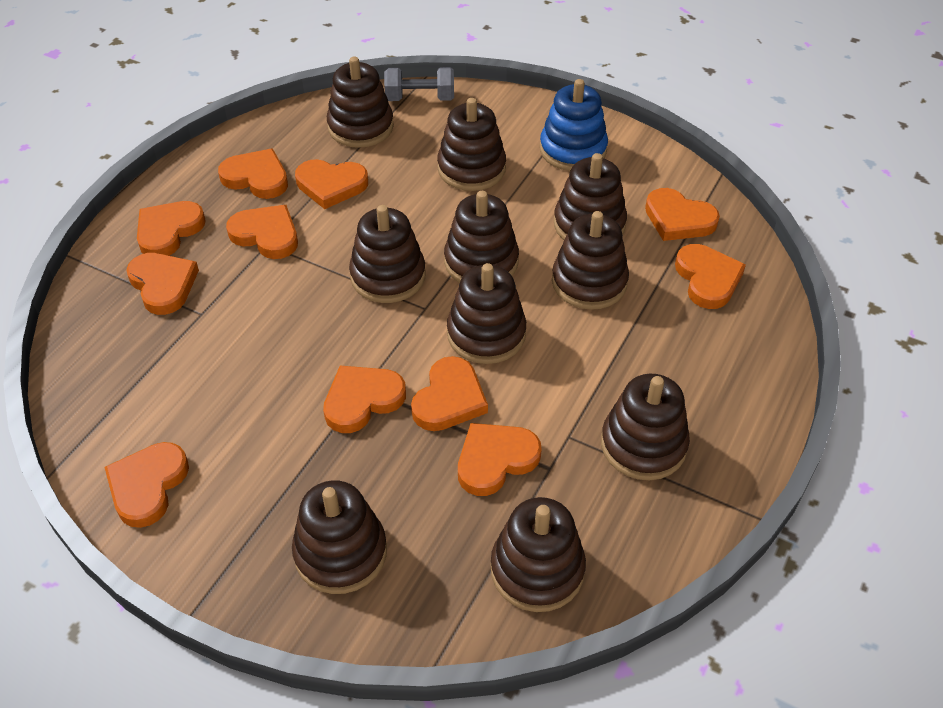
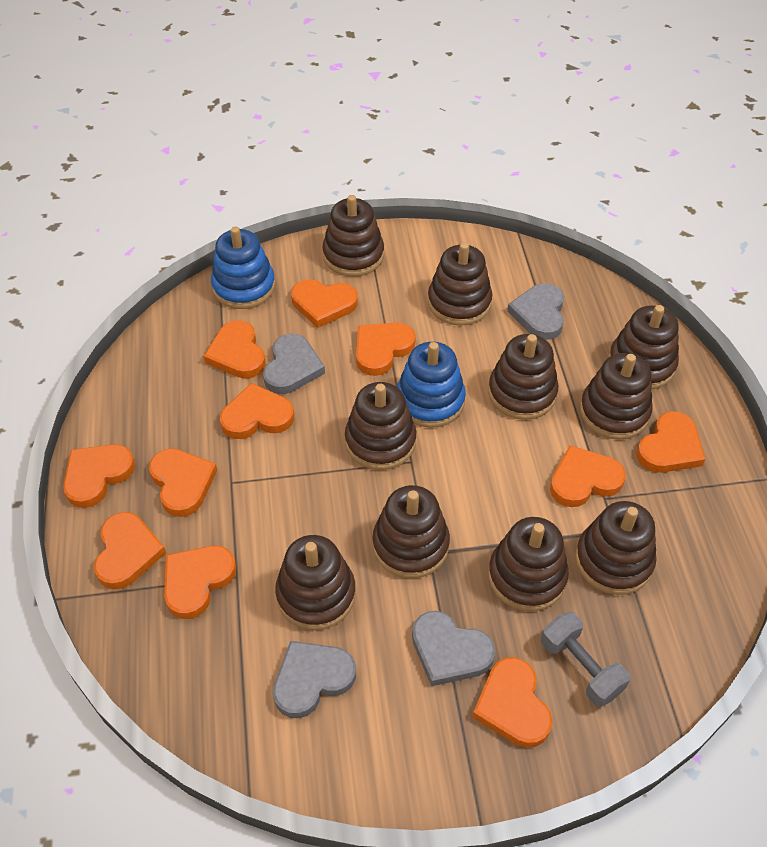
blue stacking toy: [540,79,608,171] = 1 -> [211,226,275,309] [397,342,466,428] = 2
grey heart: none = 0 -> [263,334,325,394] [273,641,356,718] [412,611,495,686] [507,283,564,340] = 4

